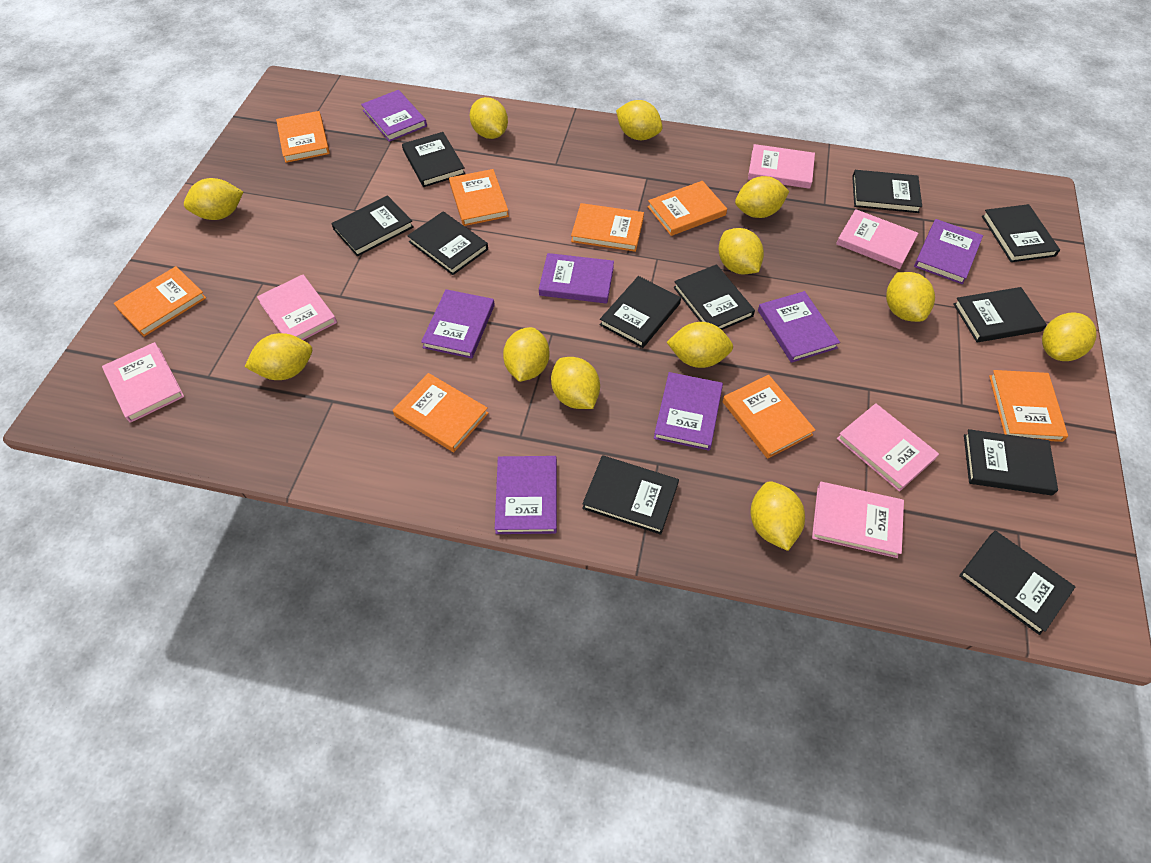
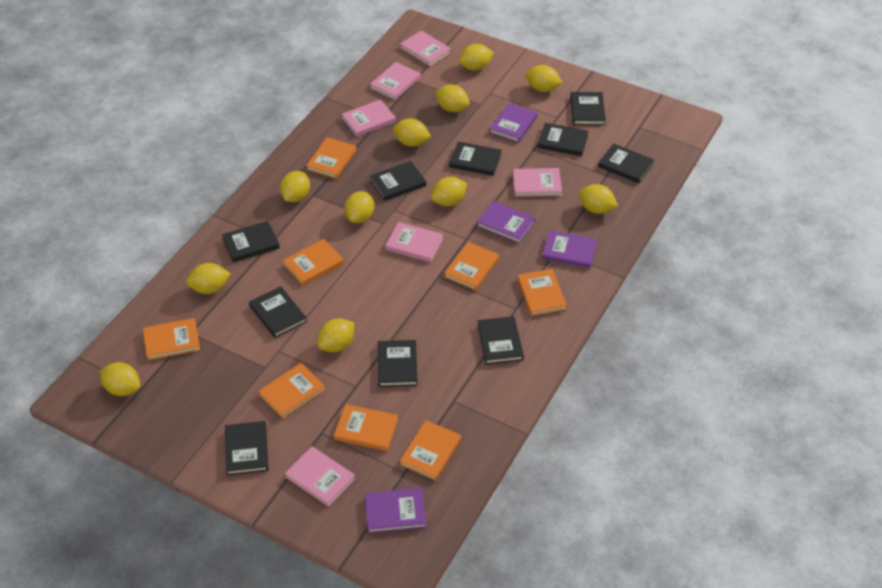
black book: [331,195,414,256] [402,132,465,187] [407,211,488,275] [582,455,679,535] [600,276,681,348] [673,264,755,330] [852,170,922,213] [953,287,1047,342] [959,531,1075,635] [964,429,1058,495] [982,204,1060,262] = 11 -> [222,221,280,262] [225,421,269,476] [249,286,307,338] [370,161,426,201] [378,340,418,387] [449,142,502,176] [477,316,524,365] [538,123,589,156] [570,92,606,125] [598,143,654,183] = 10
purple book: [361,90,427,142] [421,289,495,359] [495,456,557,534] [539,253,614,304] [654,372,723,451] [758,291,840,363] [914,219,983,284] = 7 -> [365,488,426,534] [477,201,535,244] [490,103,538,143] [542,230,597,268] = 4
yellow lemon: [184,178,243,220] [245,333,312,380] [470,97,508,139] [503,327,550,382] [551,357,600,409] [616,100,663,140] [667,322,733,368] [718,228,764,274] [735,176,789,218] [751,481,805,551] [886,272,935,322] [1042,312,1097,361] = 12 -> [100,362,140,396] [186,263,231,294] [280,171,310,202] [318,318,354,352] [344,191,374,223] [393,118,431,146] [431,177,467,206] [435,84,469,112] [459,44,494,71] [526,65,562,92] [579,184,618,214] = 11

